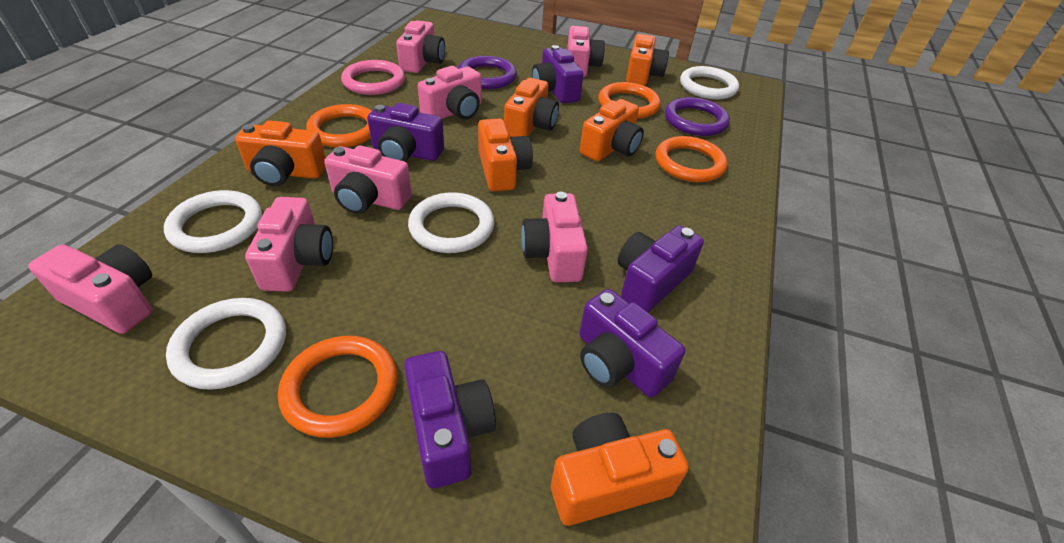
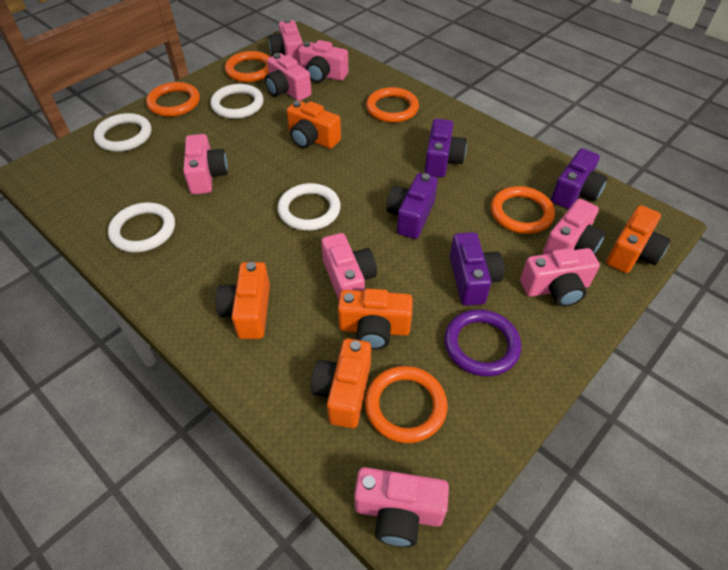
orange camera: [235,120,326,186] [478,119,533,192] [504,78,559,137] [551,413,689,526] [580,99,644,162] [626,34,669,86] = 6 -> [215,262,270,339] [287,100,341,149] [311,338,371,428] [338,289,413,350] [606,205,671,273] = 5
orange ring: [278,336,398,438] [306,104,372,147] [598,82,661,119] [655,136,728,182] = 4 -> [146,82,200,117] [225,51,270,82] [365,366,448,443] [366,87,419,123] [491,186,555,234] = 5
pink camera: [28,244,153,334] [245,197,333,292] [324,145,412,214] [396,20,445,73] [418,66,482,120] [521,192,588,283] [567,26,605,77] = 7 -> [183,134,228,195] [265,53,311,101] [269,19,303,65] [298,40,348,83] [321,233,377,300] [354,467,449,547] [520,248,600,307] [543,199,606,255] = 8
pink ring: [341,60,405,95] = 1 -> none = 0
purple camera: [367,103,444,162] [404,351,496,489] [532,45,583,104] [579,289,685,397] [618,225,704,312] = 5 -> [386,173,438,239] [425,119,467,177] [450,232,504,306] [551,148,608,209] = 4
purple ring: [458,56,517,89] [665,97,730,136] = 2 -> [444,309,521,376] = 1

